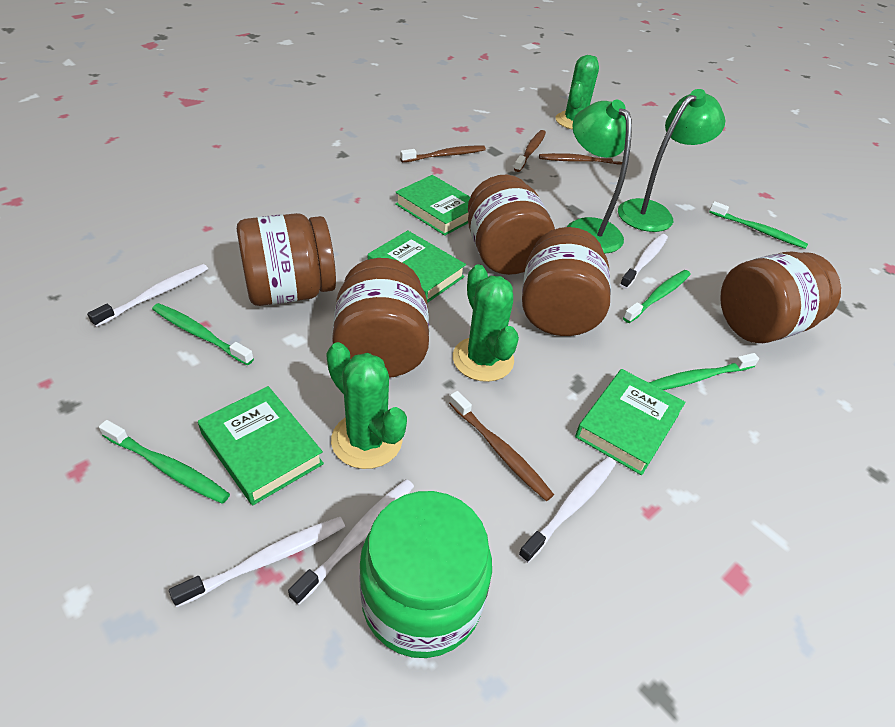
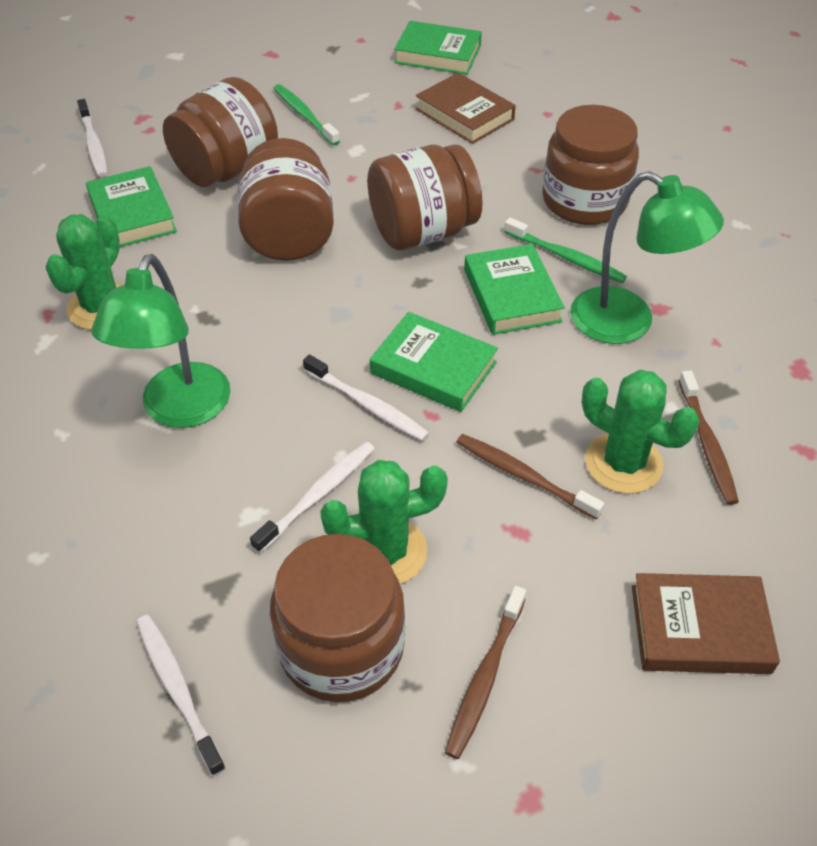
brown book: none = 0 -> [416,73,516,144] [632,573,780,674] = 2
brown toothbrush: [400,145,486,162] [449,391,554,501] [514,130,546,172] [539,153,624,164] = 4 -> [445,586,526,759] [457,434,604,519] [679,371,739,505] = 3
green jar: [359,491,492,658] = 1 -> none = 0
green toothbrush: [99,420,230,504] [152,303,254,365] [623,270,691,323] [649,353,759,390] [709,201,808,249] = 5 -> [274,84,340,146] [504,218,627,283] = 2
white toothbrush: [87,264,208,327] [169,517,345,607] [288,479,414,605] [518,457,616,563] [620,234,668,289] = 5 -> [77,99,108,177] [136,615,226,776] [250,442,375,553] [303,354,429,441] = 4

